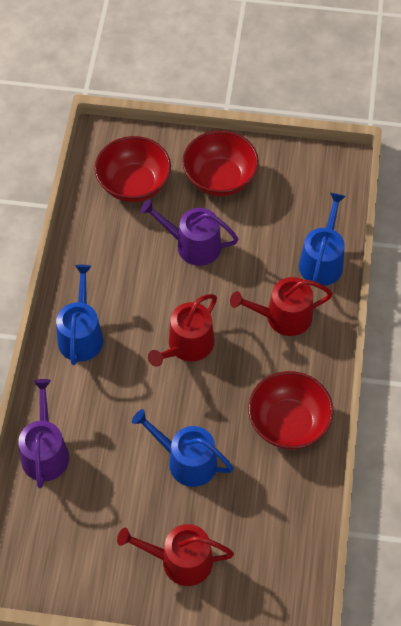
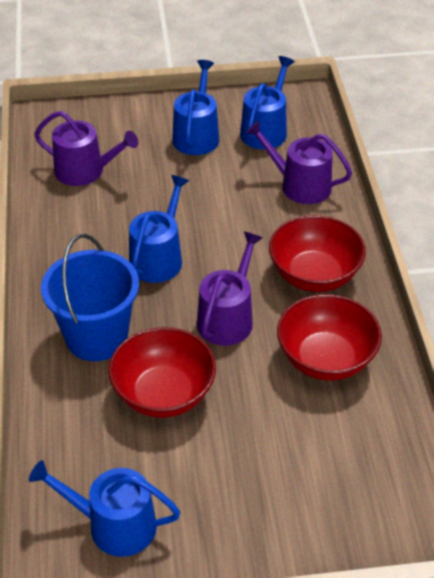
blue bucket: none = 0 -> [41,234,139,361] = 1
blue watering can: [56,265,103,365] [132,409,233,487] [299,193,346,286] = 3 -> [29,460,180,557] [129,175,189,283] [172,60,219,155] [240,56,295,149] = 4
purple watering can: [18,379,69,488] [140,199,238,266] = 2 -> [34,111,138,186] [197,231,263,346] [246,121,352,204] = 3
red watering can: [117,524,234,586] [148,294,217,367] [230,277,333,336] = 3 -> none = 0

